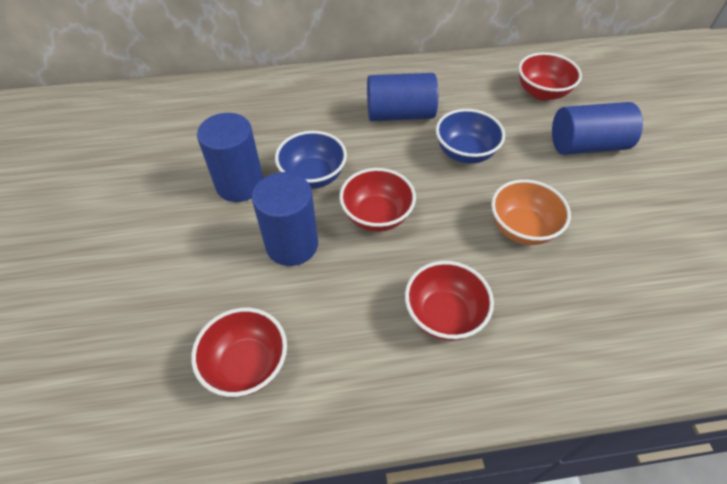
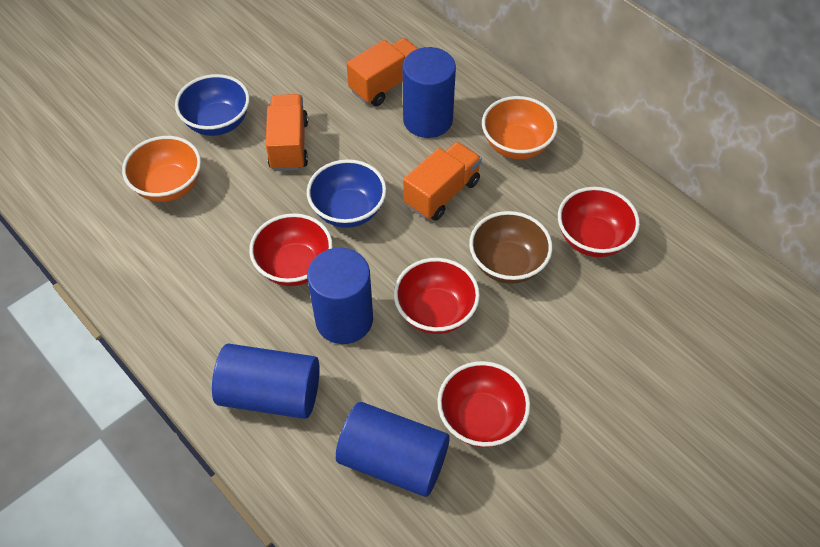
brown bowl: none = 0 -> [469,211,553,284] = 1
orange bowl: [491,179,571,245] = 1 -> [122,136,201,202] [482,96,558,159] = 2
orange truck: none = 0 -> [266,94,308,171] [346,38,419,106] [403,142,482,221] = 3

